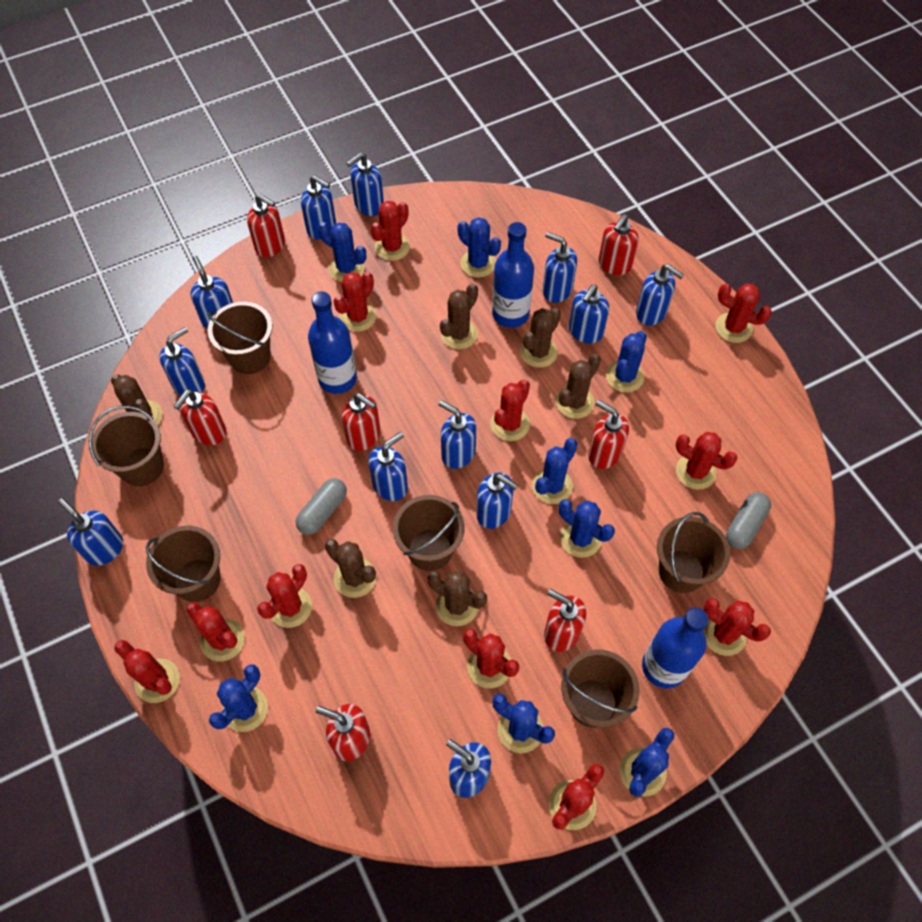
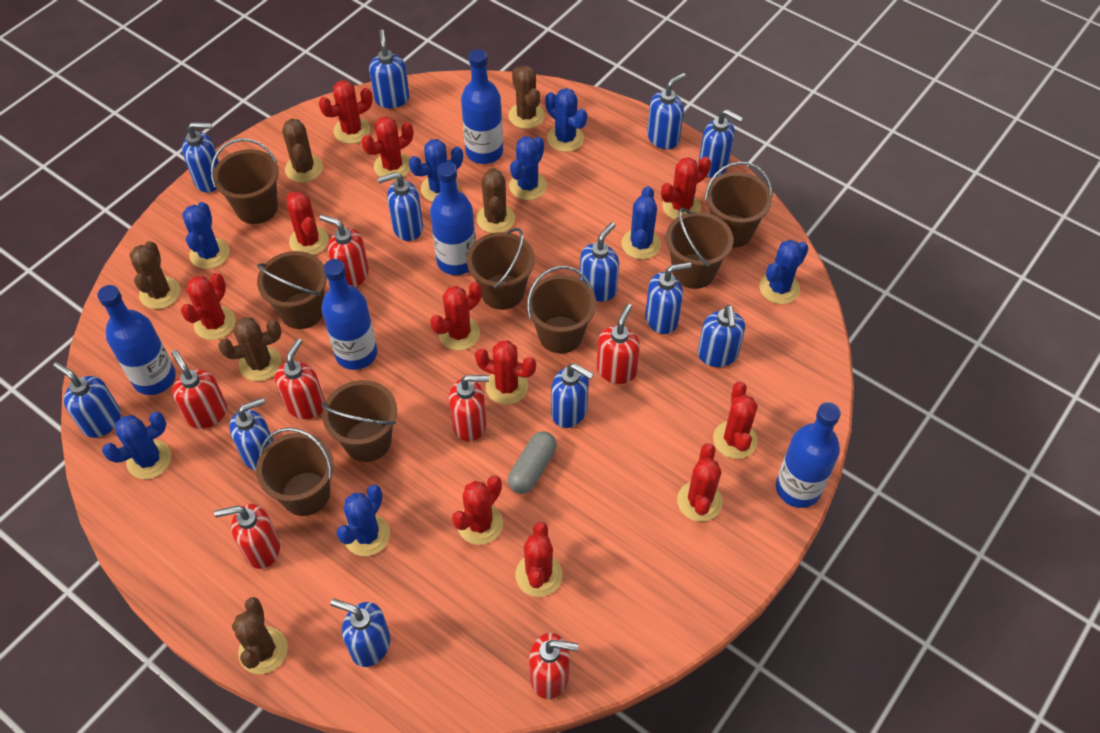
blue bottle: [308,292,357,394] [492,222,534,328] [642,608,709,689] = 3 -> [98,285,176,395] [321,259,377,370] [430,162,476,275] [461,49,503,164] [776,402,841,508] = 5
brown bucket: [88,405,164,486] [146,526,221,602] [207,302,272,374] [393,495,464,571] [561,649,640,728] [657,512,730,593] = 6 -> [211,138,279,224] [256,427,334,516] [257,251,327,329] [321,380,397,462] [466,228,535,310] [526,266,596,353] [666,208,733,289] [705,161,773,248] = 8
grey capsule: [296,478,347,535] [726,492,771,549] = 2 -> [508,431,557,494] = 1

